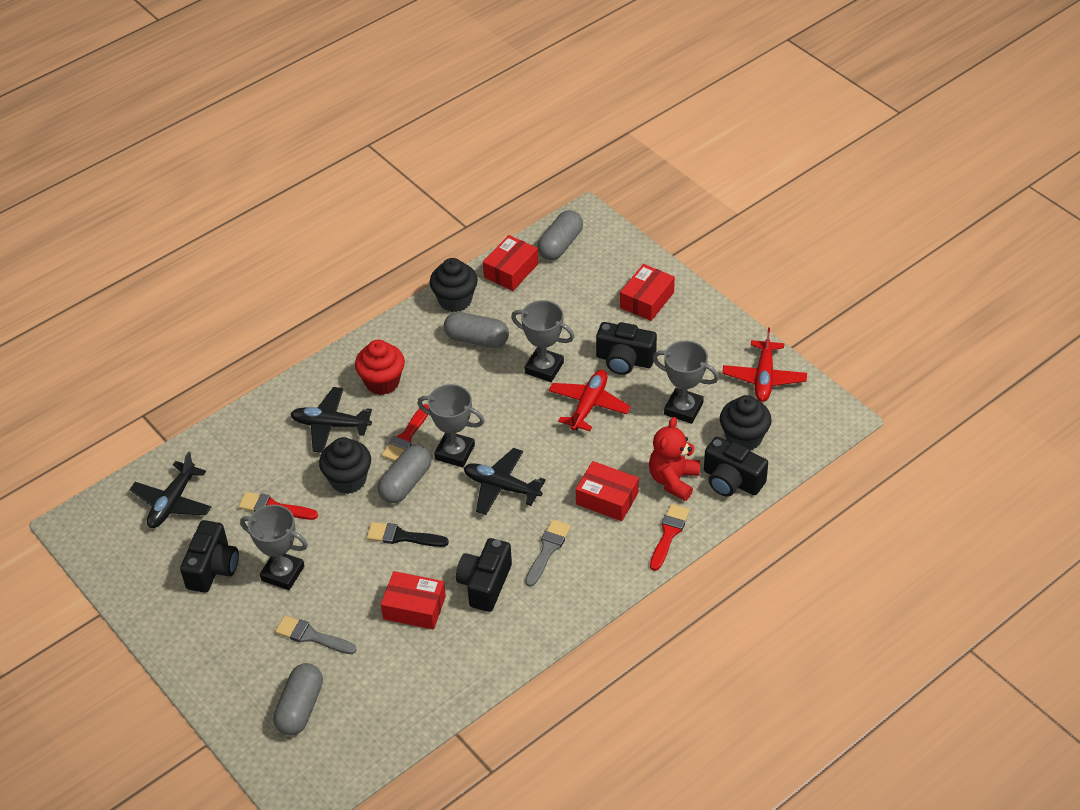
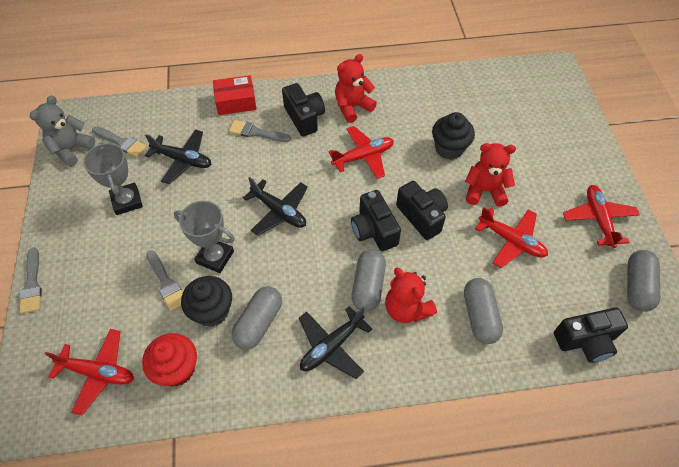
black brush: [366,522,449,547] = 1 -> none = 0
black cupcake: [319,437,371,494] [430,258,478,312] [720,395,772,450] = 3 -> [181,276,232,327] [432,112,475,160] = 2
grey brush: [275,615,357,654] [525,519,571,587] = 2 -> [19,247,42,314] [92,126,147,157] [146,250,183,311] [229,120,291,142] = 4
grey teddy bear: none = 0 -> [30,95,95,167] = 1
grey trophy: [240,505,308,590] [418,384,484,467] [511,300,574,382] [653,340,719,424] = 4 -> [83,142,143,215] [174,201,235,273] = 2
red box: [381,571,446,629] [483,235,538,291] [576,461,639,521] [620,264,675,321] = 4 -> [213,75,256,115] = 1
red brush: [238,492,318,520] [382,404,429,461] [650,504,690,571] = 3 -> none = 0
red plane: [549,370,631,431] [722,328,807,402] = 2 -> [45,329,134,415] [328,126,394,179] [475,207,548,268] [563,185,640,248] = 4
red teddy bear: [649,417,700,501] = 1 -> [335,54,377,123] [385,267,437,323] [465,143,516,207] = 3

